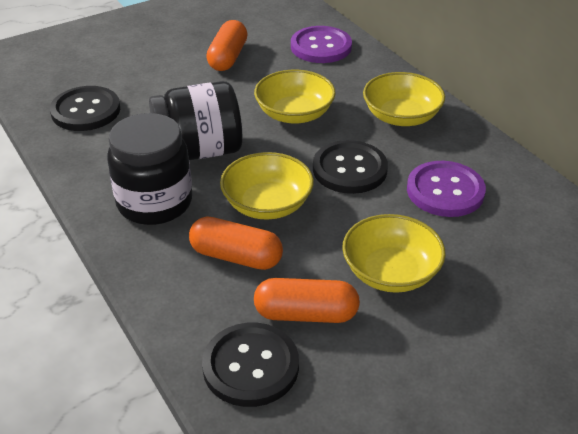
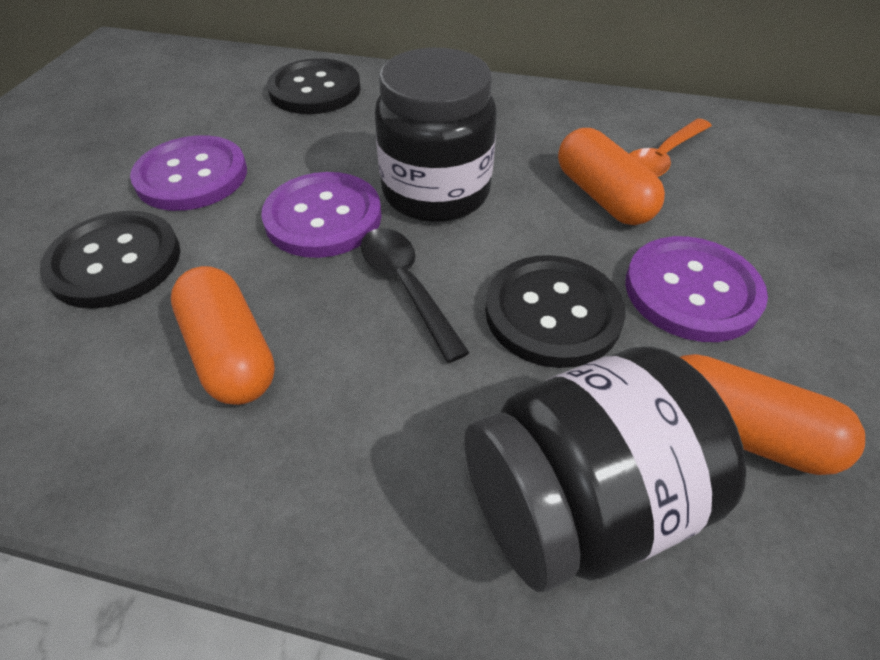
black spoon: none = 0 -> [361,228,470,363] = 1
orange spoon: none = 0 -> [629,118,712,177] = 1
purple button: [291,26,352,63] [407,161,486,217] = 2 -> [130,135,247,211] [261,172,382,258] [625,236,768,342] = 3
yellow bowl: [220,152,314,220] [254,70,336,123] [342,214,446,293] [363,72,445,126] = 4 -> none = 0

